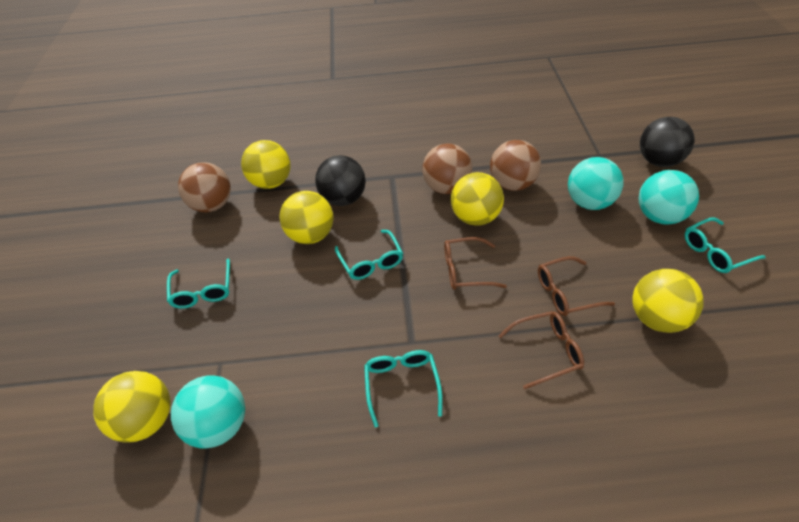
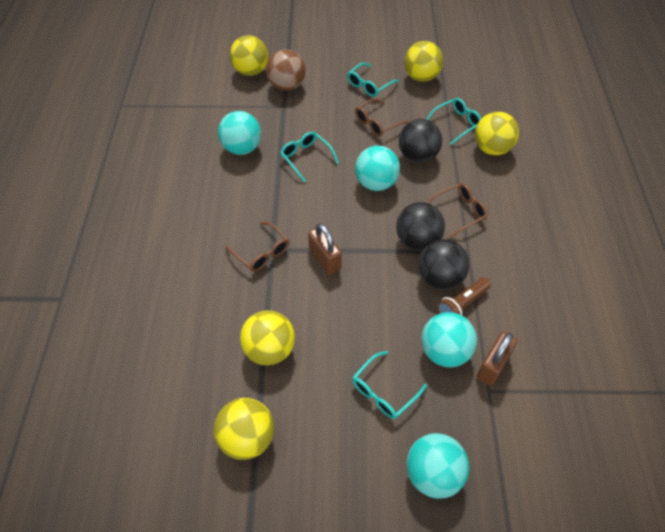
black ball: [315,155,366,206] [640,117,695,167] = 2 -> [396,202,445,251] [399,119,442,163] [418,239,470,290] = 3
brown ball: [178,162,231,213] [422,143,472,194] [490,140,541,191] = 3 -> [266,49,305,91] = 1
brown flashlight: none = 0 -> [437,277,491,315] = 1
brown padlock: none = 0 -> [308,223,342,275] [477,332,518,386] = 2
turquoise ball: [171,375,245,449] [568,157,624,210] [638,170,699,225] = 3 -> [218,111,261,155] [355,146,400,191] [406,433,469,499] [421,312,477,367] = 4

